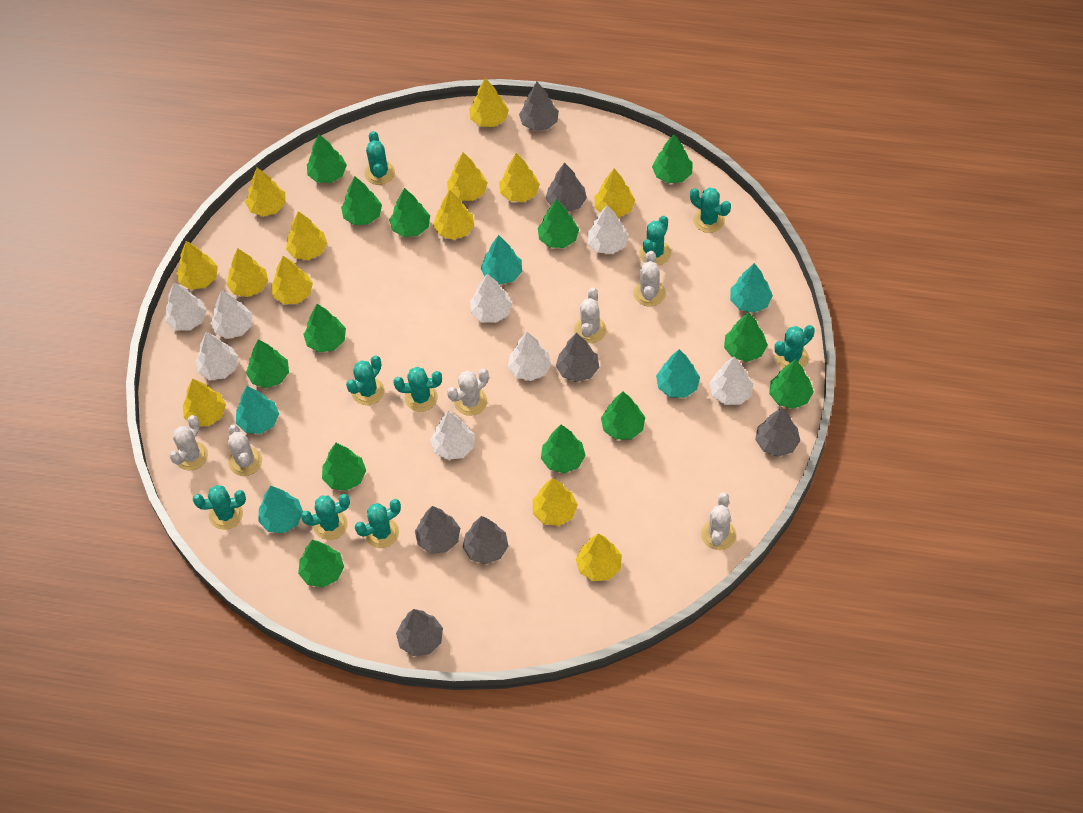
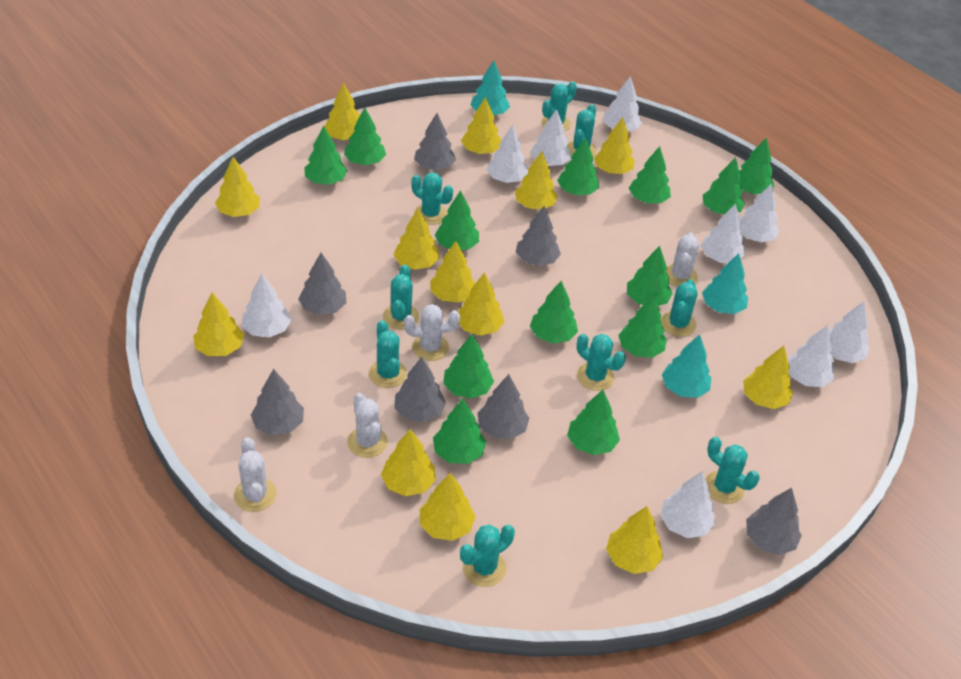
turquoise tree: [236,386,279,434] [258,486,303,533] [480,235,522,285] [656,349,700,398] [730,263,773,313] = 5 -> [471,61,510,115] [662,335,711,398] [702,253,748,314] = 3
white cactus: [169,415,208,470] [228,424,262,476] [447,369,489,416] [574,287,607,343] [633,251,666,307] [701,492,736,550] = 6 -> [234,437,277,512] [347,393,388,458] [404,304,460,361] [665,232,699,287] = 4
white tree: [165,283,207,330] [196,332,238,380] [210,290,252,339] [430,412,475,460] [470,274,512,323] [508,332,551,381] [587,205,629,254] [709,357,754,405] = 8 -> [242,274,291,338] [487,125,528,183] [530,109,571,166] [603,76,642,131] [660,472,716,538] [700,204,745,263] [740,184,780,242] [788,325,834,387] [829,301,870,363] = 9

